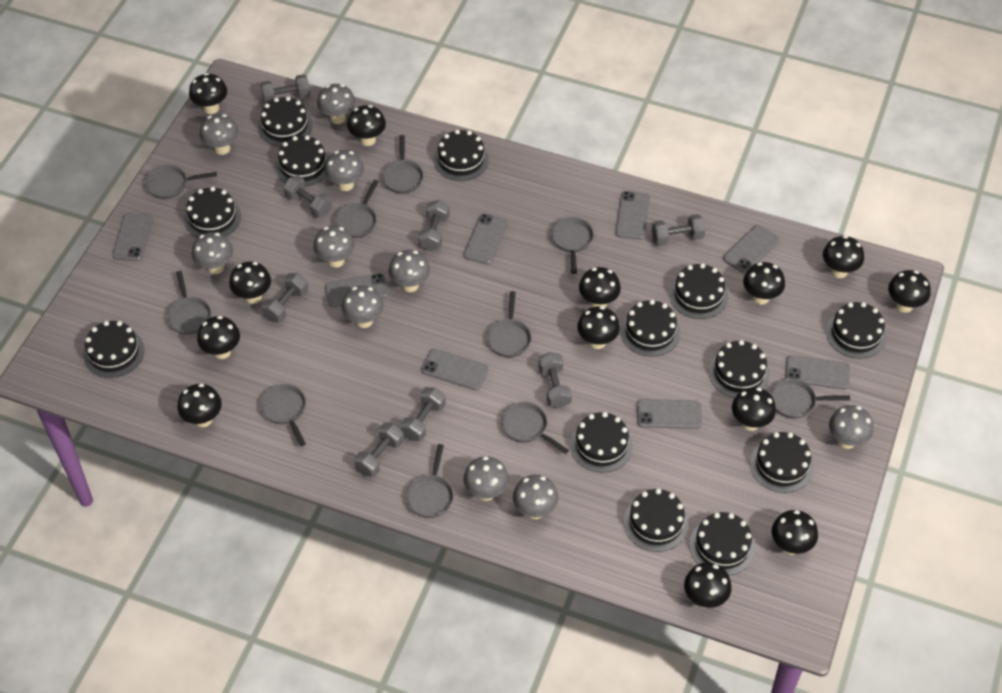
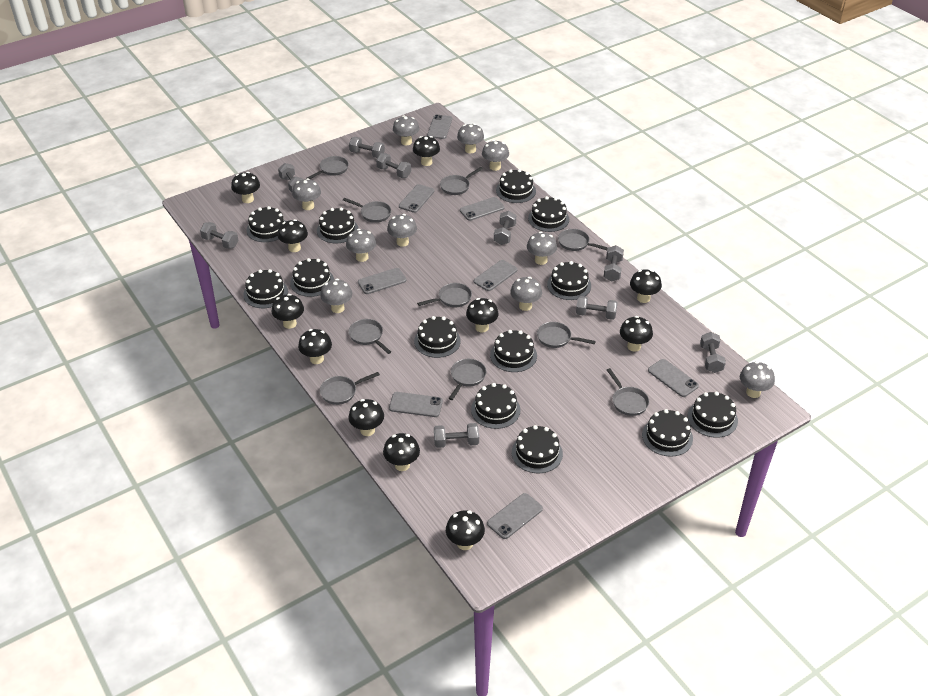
black mushroom: [177,384,222,427] [189,73,227,114] [197,316,240,359] [229,262,271,304] [347,105,386,146] [577,306,620,349] [579,267,621,307] [684,562,732,608] [732,387,776,431] [743,262,785,305] [772,510,818,555] [823,235,864,278] [888,270,931,313] = 13 -> [231,172,260,203] [272,294,304,329] [278,219,308,252] [298,329,332,364] [349,399,384,436] [383,433,420,471] [413,136,440,166] [446,510,485,550] [466,298,499,332] [620,316,653,351] [630,269,662,303] = 11
grey dumbbell: [260,74,310,104] [261,273,308,323] [283,175,332,218] [354,423,404,477] [401,387,446,441] [419,200,450,251] [539,352,572,408] [652,214,705,246] = 8 -> [200,222,239,249] [278,163,303,192] [349,137,385,158] [376,153,411,178] [434,423,479,448] [494,211,516,245] [576,296,618,320] [604,245,624,282] [700,332,726,373] = 9

